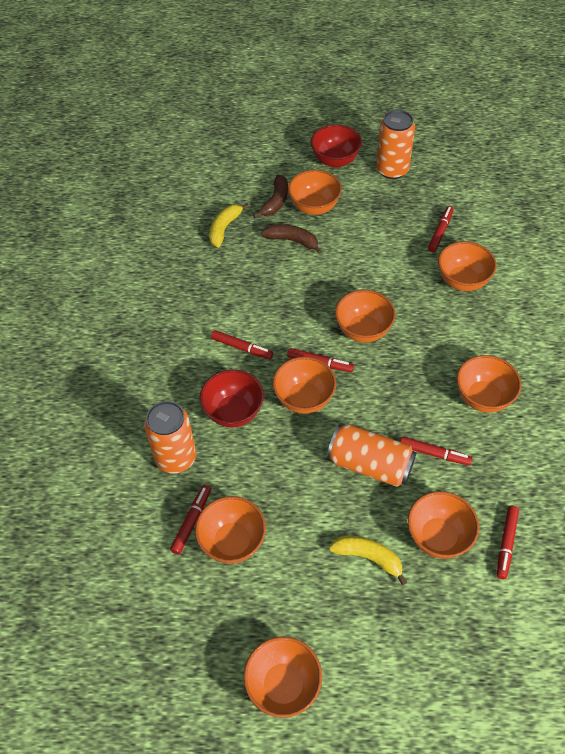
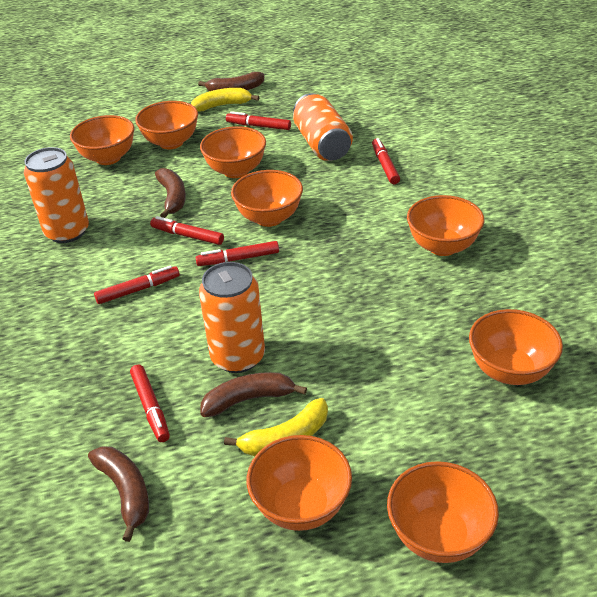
brown banana: [253,175,288,218] [261,224,322,254] = 2 -> [88,446,149,542] [155,168,186,218] [198,72,264,91] [200,372,307,417] = 4
red bowl: [200,369,264,427] [311,124,362,168] = 2 -> none = 0

